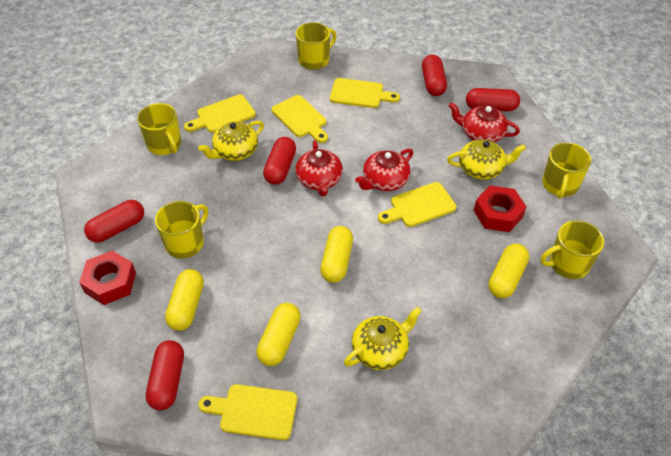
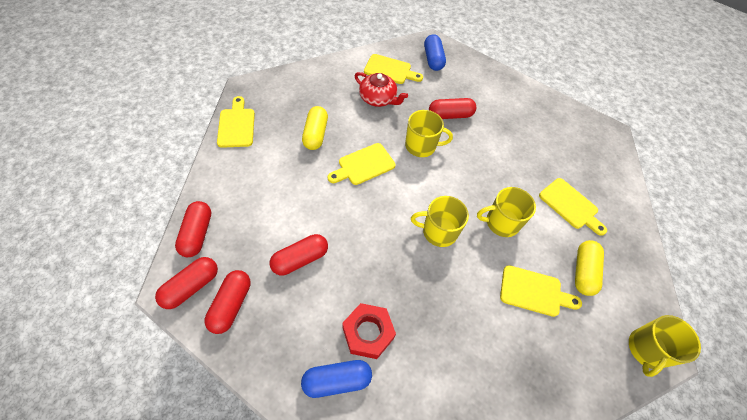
blue capsule: none = 0 -> [301,360,372,398] [424,34,446,71] = 2
red nut: [79,251,136,305] [474,185,526,232] = 2 -> [342,303,396,359] = 1
red teapot: [295,140,343,197] [355,148,413,191] [449,102,520,142] = 3 -> [355,72,408,107] = 1
yellow capsule: [165,269,204,331] [256,303,301,366] [320,226,353,283] [488,244,529,298] = 4 -> [302,106,328,150] [575,240,604,296] = 2
yellow mug: [137,103,181,155] [155,201,208,259] [296,22,337,70] [540,220,604,279] [542,142,591,199] = 5 -> [405,110,453,157] [411,196,469,247] [477,187,536,237] [629,315,701,377] = 4
yellow teapot: [198,121,264,161] [344,307,422,370] [447,140,526,180] = 3 -> none = 0

